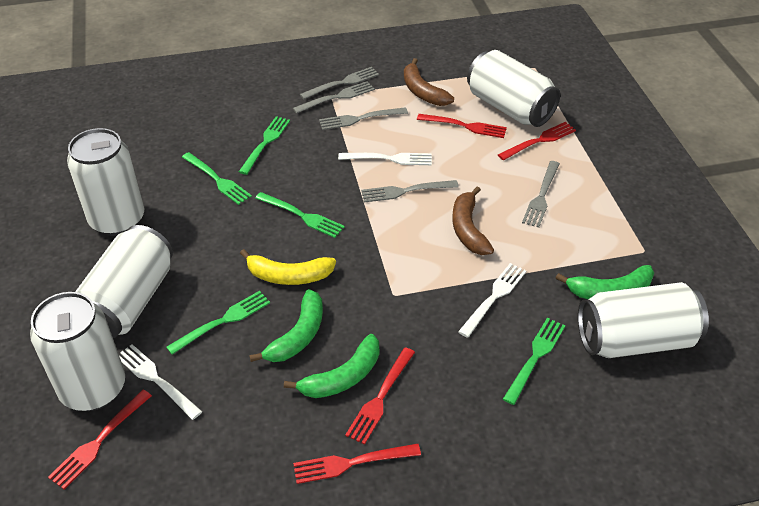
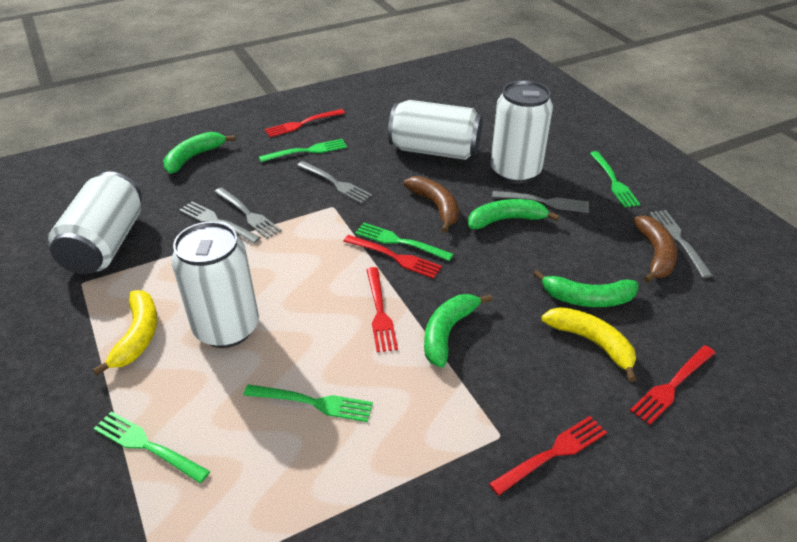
green banana: [249,289,323,362] [284,334,379,398] [556,265,654,299] = 3 -> [163,132,235,174] [424,294,492,368] [468,199,559,229] [533,270,638,307] = 4
white can: [30,292,125,411] [67,128,144,236] [75,225,173,338] [467,50,560,127] [578,282,709,358] = 5 -> [48,172,142,274] [171,221,259,348] [388,100,483,160] [491,80,553,184] = 4
white fork: [119,344,202,420] [338,153,432,165] [458,263,526,338] = 3 -> none = 0
yellow banana: [240,249,336,285] = 1 -> [93,290,157,376] [542,307,636,382] = 2

